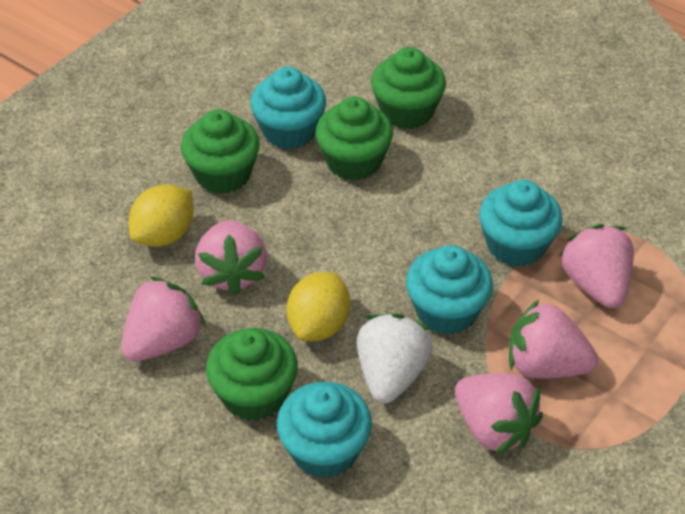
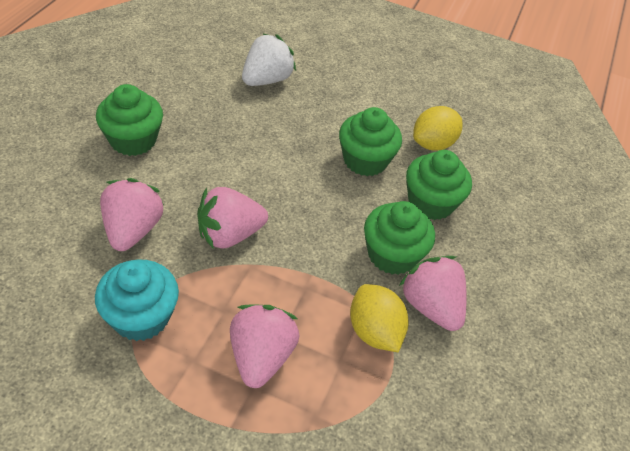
pink strawberry: [121,276,206,362] [195,220,267,296] [455,373,543,455] [509,300,598,378] [559,224,634,308] = 5 -> [100,178,164,251] [197,187,268,249] [230,305,299,388] [399,256,467,331] = 4
turquoise cupcake: [250,67,326,149] [277,382,372,478] [406,245,493,335] [479,180,562,267] = 4 -> [95,259,179,341] = 1

